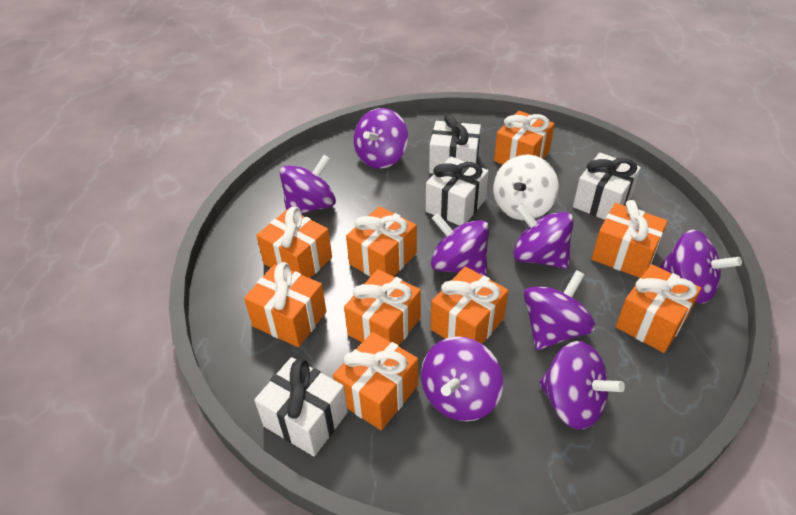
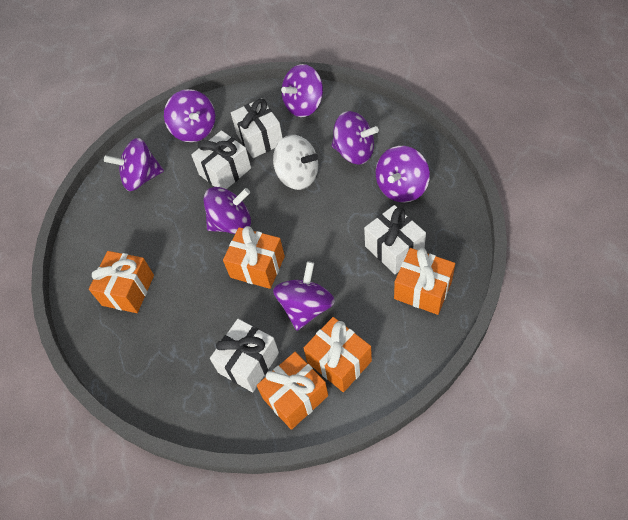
orange gift: [244,262,327,347] [256,206,332,278] [333,332,418,430] [344,269,421,346] [346,206,417,276] [431,266,509,344] [494,111,555,164] [591,200,668,278] [616,264,701,353] = 9 -> [89,251,154,313] [223,226,285,289] [257,352,328,430] [304,317,372,392] [394,248,455,315] = 5
purple spinning top: [279,155,336,214] [354,108,408,169] [421,336,503,421] [431,213,489,276] [513,204,574,269] [524,270,596,350] [539,341,625,429] [659,230,742,304] = 8 -> [104,138,164,191] [164,89,215,142] [204,187,251,234] [273,262,335,331] [281,64,323,117] [332,111,379,165] [376,146,430,203] = 7

